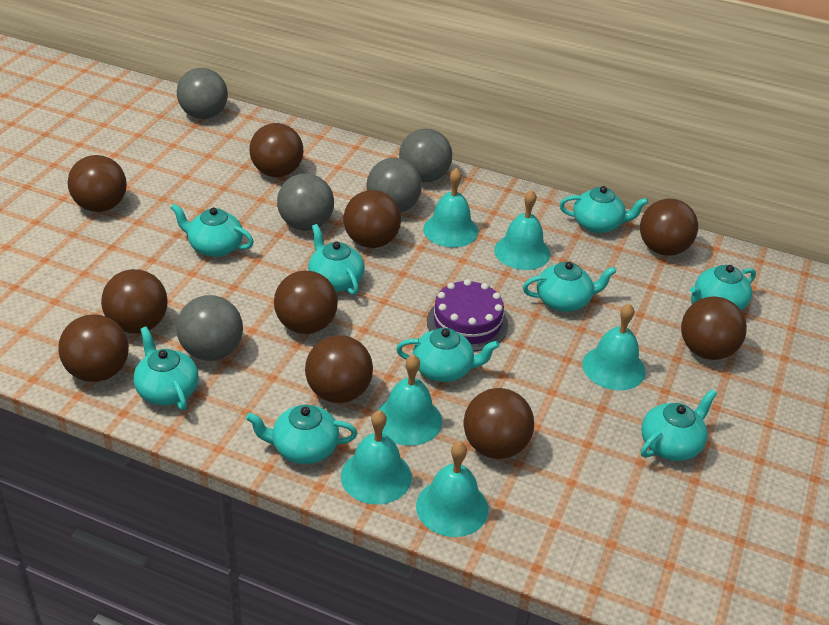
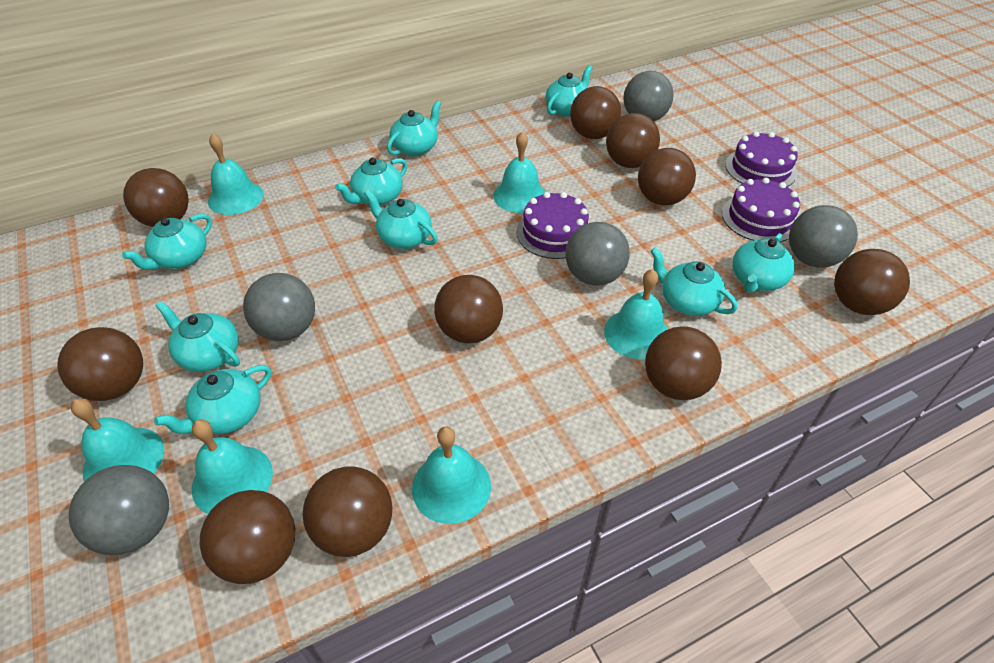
purple cake: [427,279,508,351] = 1 -> [516,192,589,259] [722,178,800,242] [725,131,798,187] = 3

